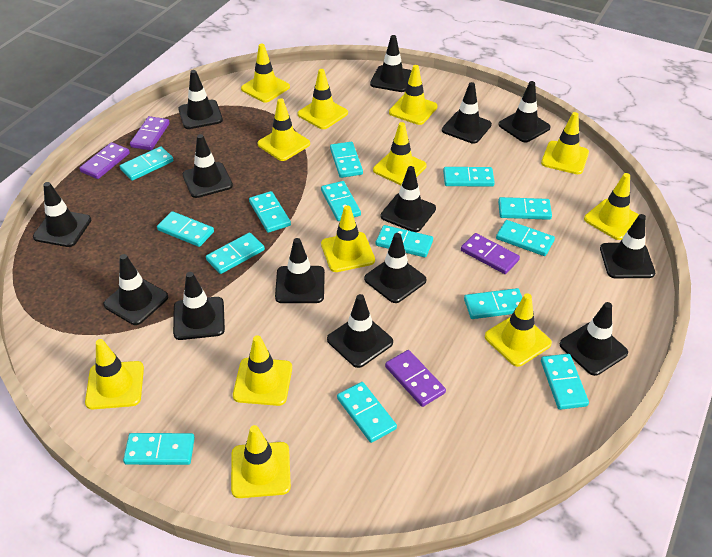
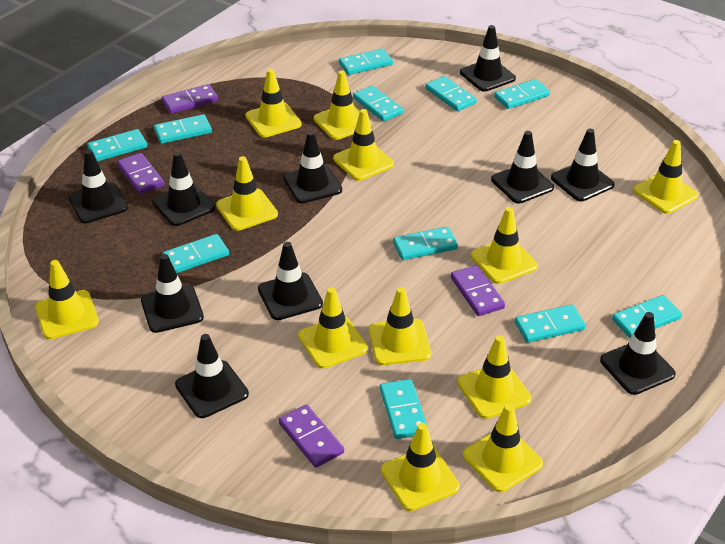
black traffic cone: [33,182,91,247] [103,254,168,325] [173,272,225,340] [178,70,223,129] [182,134,233,198] [275,238,325,303] [327,294,393,368] [364,233,426,303] [370,35,412,92] [381,166,436,232] [442,82,492,144] [498,81,551,142] [560,302,628,376] [600,214,655,278] = 14 -> [68,150,128,223] [141,254,204,333] [152,152,215,226] [175,334,249,418] [258,242,323,320] [283,131,342,203] [460,25,516,92] [491,131,554,204] [551,129,614,201] [600,312,676,395] = 10
turquoise domino: [120,146,174,181] [123,433,195,465] [157,211,214,247] [206,233,265,274] [249,191,291,233] [321,181,361,221] [330,142,363,178] [337,382,397,443] [376,225,433,257] [443,167,495,186] [464,288,522,319] [496,220,555,256] [498,197,552,220] [541,354,589,410] = 14 -> [87,129,147,162] [154,114,212,144] [163,234,229,273] [339,48,393,75] [353,85,403,122] [380,379,428,439] [393,227,458,260] [425,76,477,111] [494,79,550,109] [515,304,586,343] [612,295,682,338] = 11

